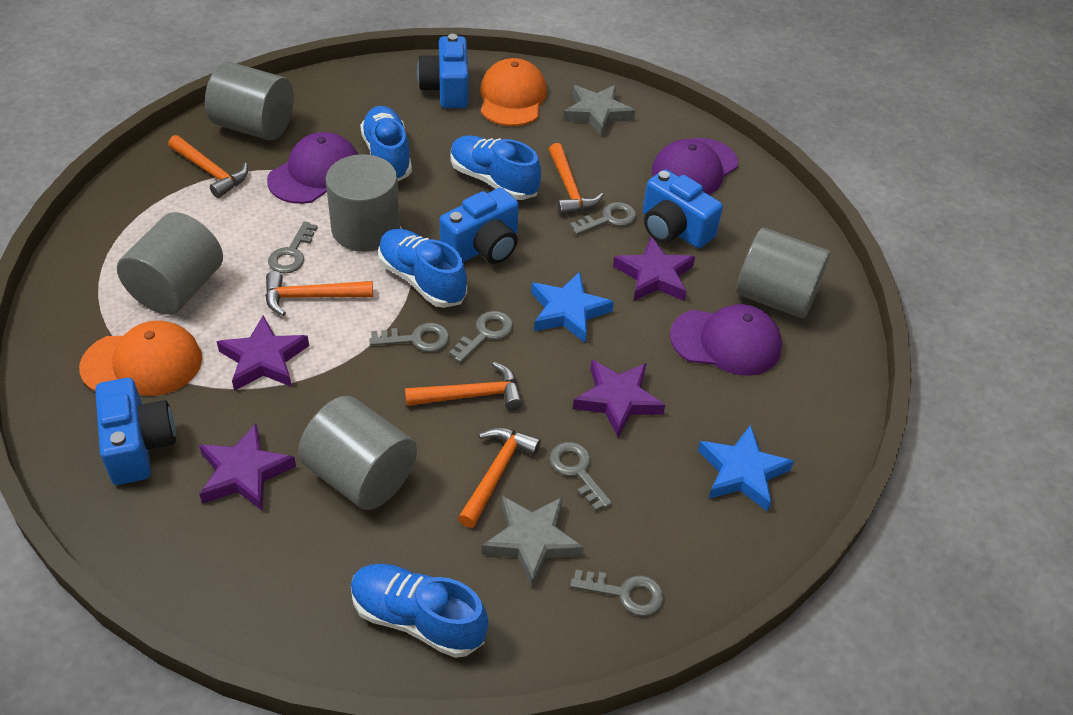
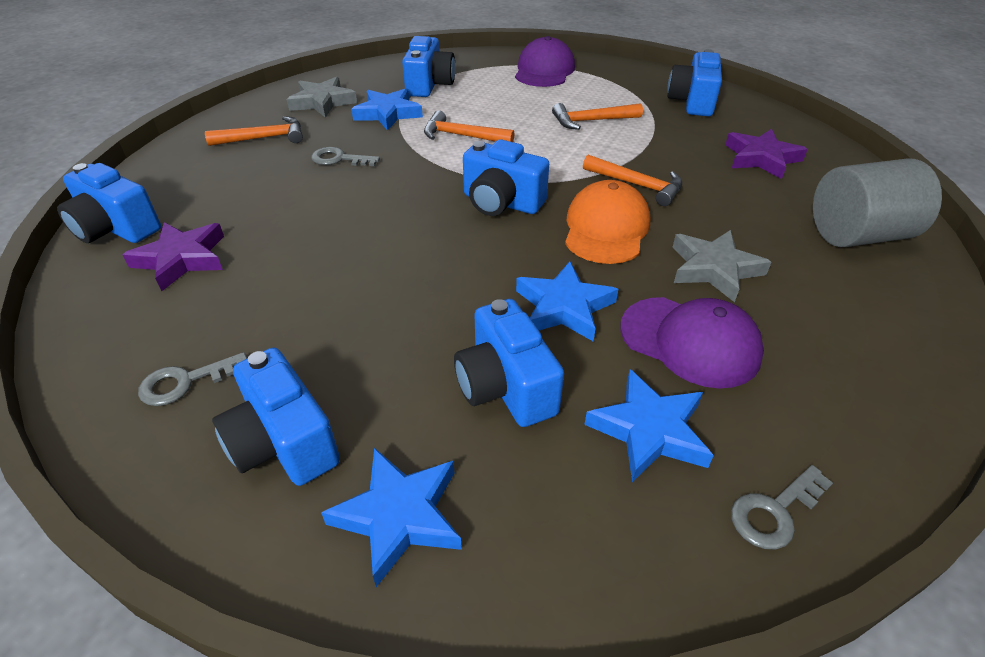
blue camera: [95,378,176,485] [417,34,468,108] [440,188,519,264] [643,169,723,248] = 4 -> [57,163,161,243] [212,348,340,486] [402,36,455,97] [454,299,564,427] [463,139,549,216] [667,49,722,116] = 6
blue shoe: [351,564,488,658] [360,106,412,181] [378,229,467,308] [451,135,541,200] = 4 -> none = 0
blue star: [531,272,614,343] [698,425,794,512] = 2 -> [321,448,462,587] [351,88,423,131] [516,261,618,342] [584,369,714,482] = 4
grey cylinder: [117,212,223,315] [205,62,294,140] [298,396,417,510] [326,154,400,252] [736,228,830,318] = 5 -> [813,158,942,247] = 1
grey key: [268,221,318,273] [369,323,449,352] [449,311,513,363] [550,442,612,511] [570,202,636,235] [570,569,664,616] = 6 -> [138,352,247,406] [311,147,380,166] [731,465,833,549] = 3
orange cap: [79,321,202,396] [480,58,547,126] = 2 -> [565,180,650,264] = 1
orange hammer: [168,135,248,198] [265,271,373,316] [405,362,523,410] [458,427,541,528] [549,143,603,215] = 5 -> [205,116,303,146] [424,111,515,142] [552,103,643,130] [583,155,682,206] = 4
purple cap: [267,132,359,204] [652,138,738,195] [670,304,782,376] = 3 -> [515,36,575,87] [620,297,764,388] = 2
purple star: [199,424,296,511] [217,315,309,391] [573,360,665,438] [613,236,695,301] = 4 -> [123,222,224,291] [725,129,808,179] = 2

